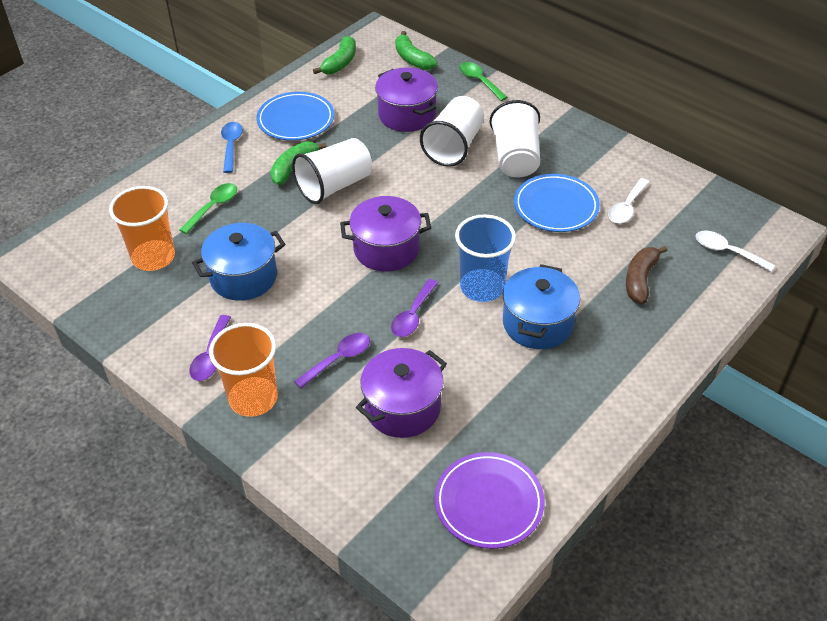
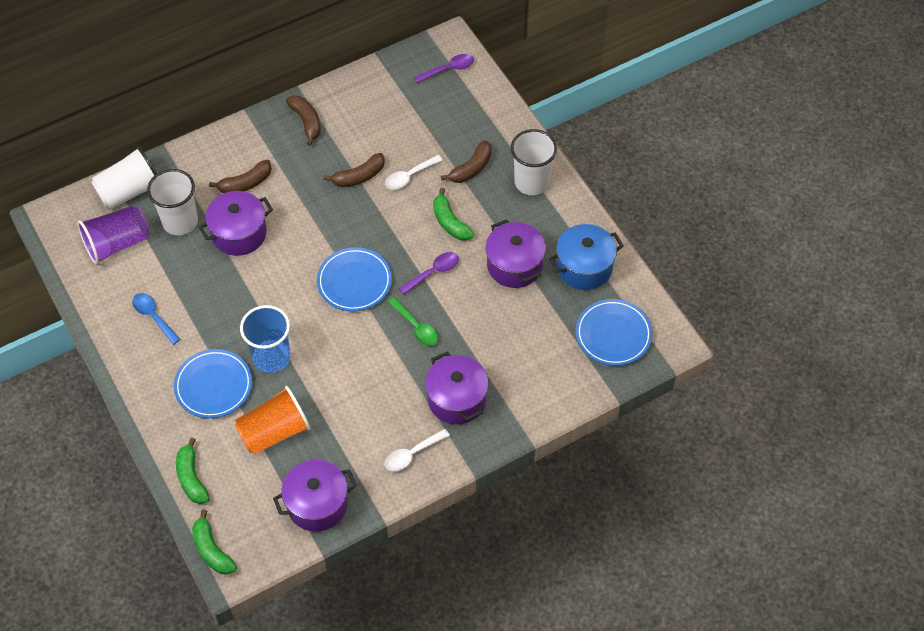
blue plate: [257,92,334,141] [514,174,600,232] = 2 -> [174,349,252,418] [317,247,392,312] [576,299,653,366] = 3
blue pot: [192,223,285,301] [503,264,580,349] = 2 -> [549,224,624,290] = 1
brown banana: [626,246,668,304] = 1 -> [209,160,272,193] [286,95,321,146] [323,153,385,187] [441,140,492,183] = 4
green spoon: [179,183,237,234] [459,62,508,101] = 2 -> [388,297,438,346] = 1
orange cup: [109,186,175,271] [209,323,278,417] = 2 -> [234,386,311,454] = 1
purple cup: none = 0 -> [77,205,149,264] = 1
purple plate: [435,452,545,549] = 1 -> none = 0
purple pot: [340,196,431,272] [356,348,447,438] [375,67,438,132] = 3 -> [199,191,273,256] [273,459,357,532] [425,351,489,424] [486,219,546,288] = 4
purple spoon: [189,315,231,381] [294,333,370,389] [391,279,438,337] = 3 -> [399,252,459,295] [414,54,474,83] = 2

